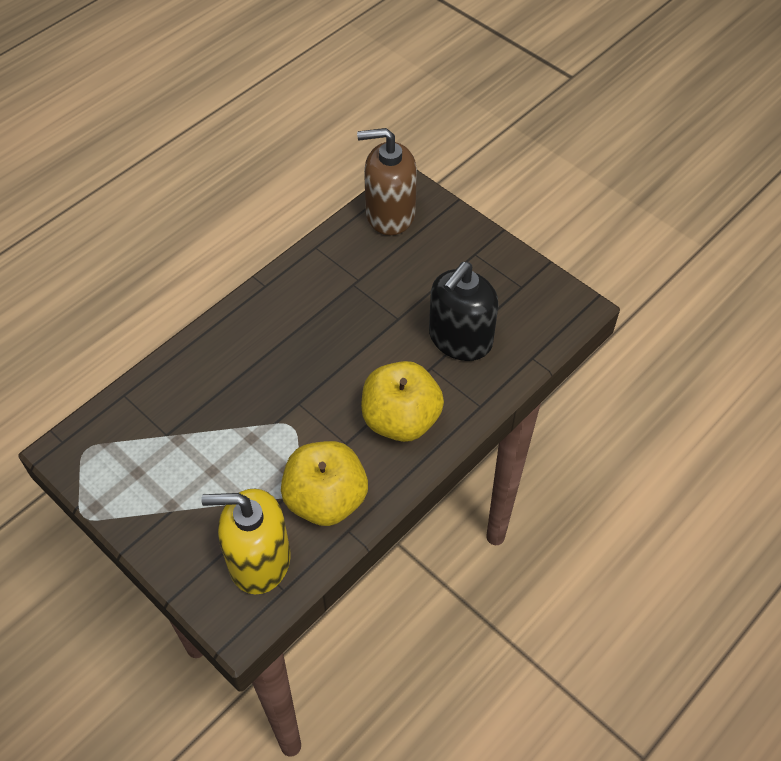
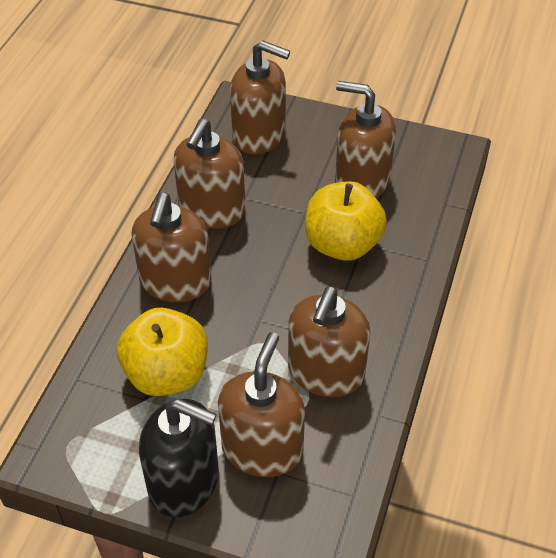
brown soap dispenser: [357,128,417,235] = 1 -> [131,193,212,303] [174,119,245,229] [218,332,305,477] [230,40,290,155] [288,286,371,397] [335,81,396,198] = 6
yellow soap dispenser: [201,489,290,594] = 1 -> none = 0

